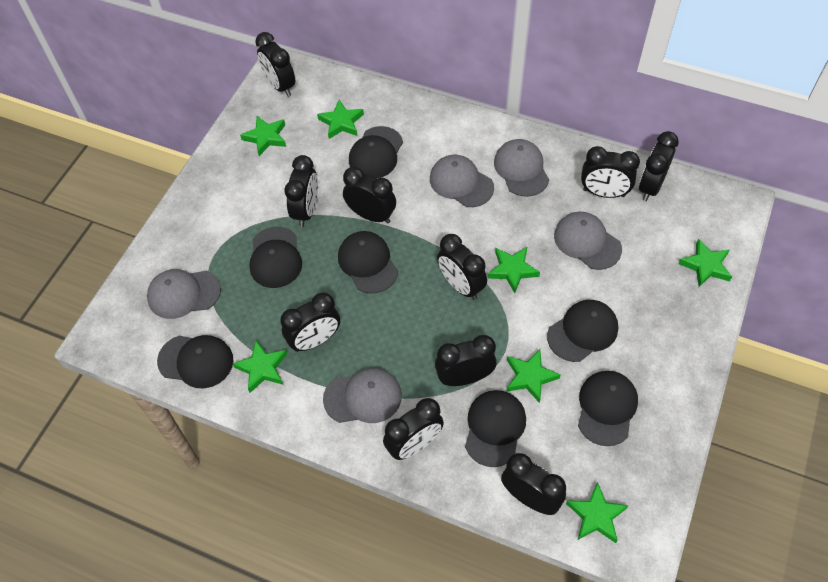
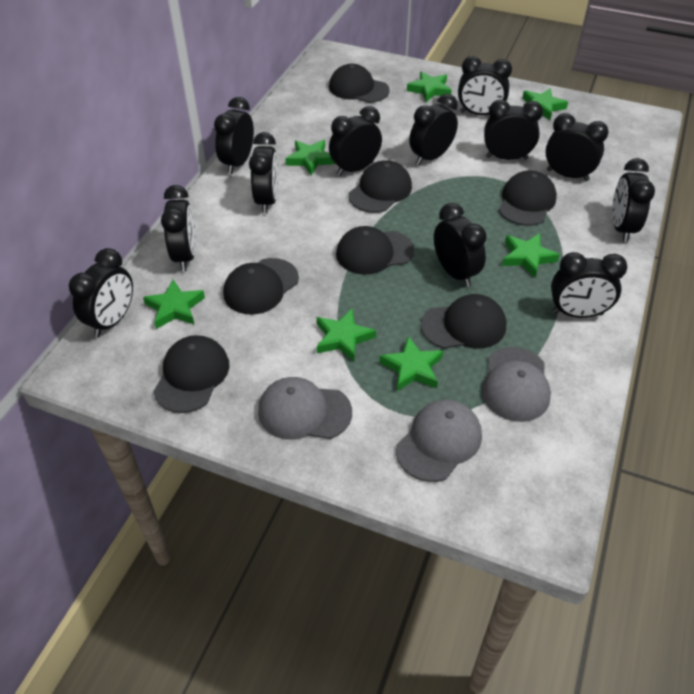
black clock: [255,32,295,97] [280,292,340,352] [284,155,318,227] [343,167,396,224] [383,398,444,460] [435,335,497,386] [437,234,487,300] [501,453,566,515] [581,146,640,198] [639,131,679,201] = 10 -> [69,248,133,337] [161,185,196,271] [214,97,254,174] [249,132,278,214] [329,106,382,176] [409,94,458,165] [434,203,487,287] [458,56,512,115] [484,99,543,160] [545,113,609,181] [551,252,627,318] [612,158,655,242] = 12
grey cap: [147,269,221,319] [323,368,402,423] [430,155,494,207] [494,139,549,197] [554,212,622,270] = 5 -> [258,377,352,439] [396,400,482,482] [482,347,551,422] = 3

